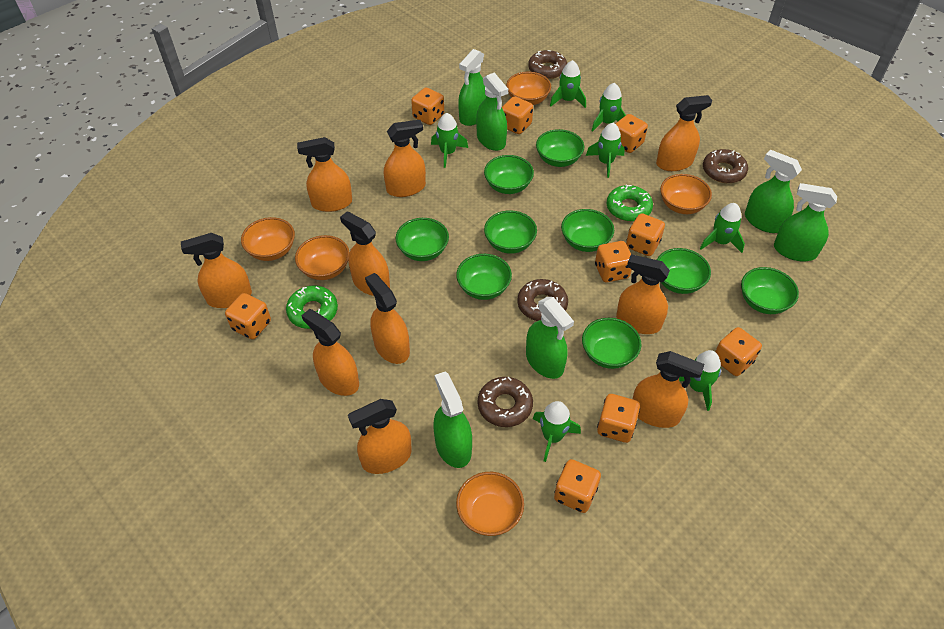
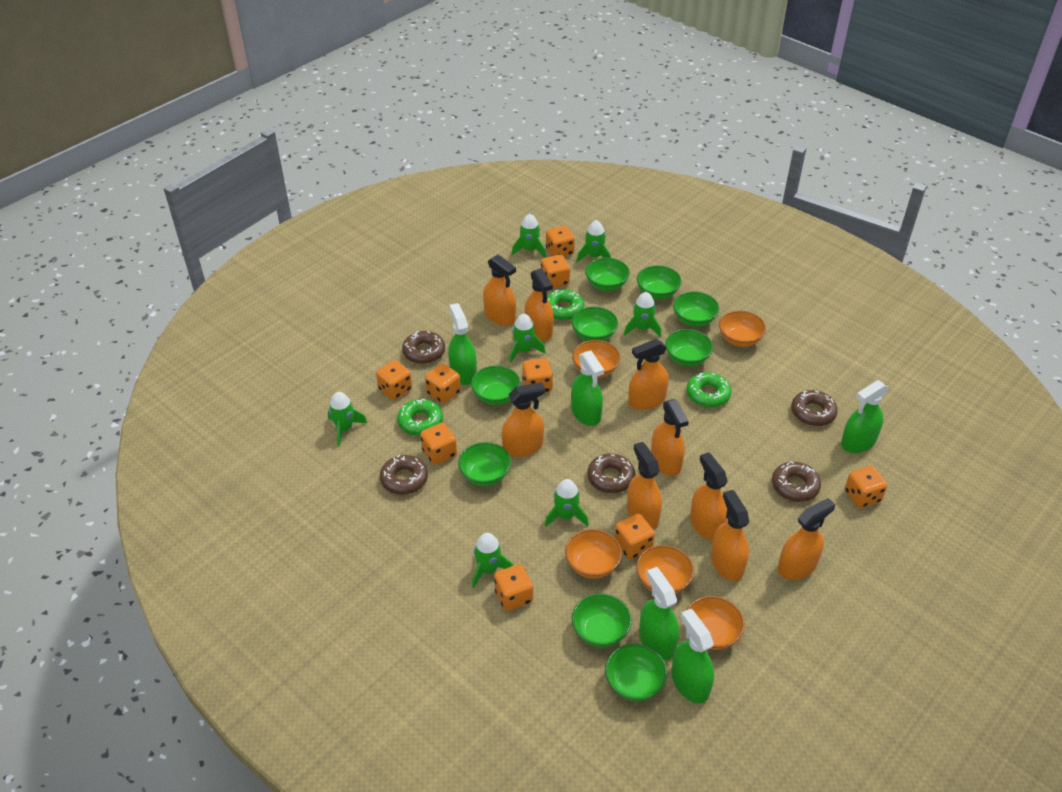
brown donut: [478,377,533,427] [517,279,568,321] [528,50,567,79] [703,149,748,183] = 4 -> [380,455,428,495] [402,331,445,364] [587,453,635,493] [772,461,821,502] [791,390,838,426] = 5
green donut: [286,286,338,329] [607,185,653,222] = 2 -> [397,399,443,436] [547,289,584,321] [686,372,731,408] = 3
green spray bottle: [433,371,472,468] [458,49,486,126] [476,72,508,151] [526,297,574,379] [745,150,802,233] [774,183,837,261] = 6 -> [448,303,477,385] [571,351,604,426] [639,567,679,660] [672,609,714,703] [841,380,889,453] = 5
orange spray bottle: [181,233,252,308] [297,137,352,212] [301,309,359,396] [340,211,390,296] [348,399,412,474] [365,273,410,364] [384,120,426,197] [616,254,670,334] [633,351,704,428] [656,95,712,171] = 10 -> [483,255,516,326] [502,382,545,457] [525,268,554,341] [627,442,662,529] [628,339,669,410] [651,399,689,476] [690,452,728,541] [711,490,749,581] [778,498,835,580] = 9

